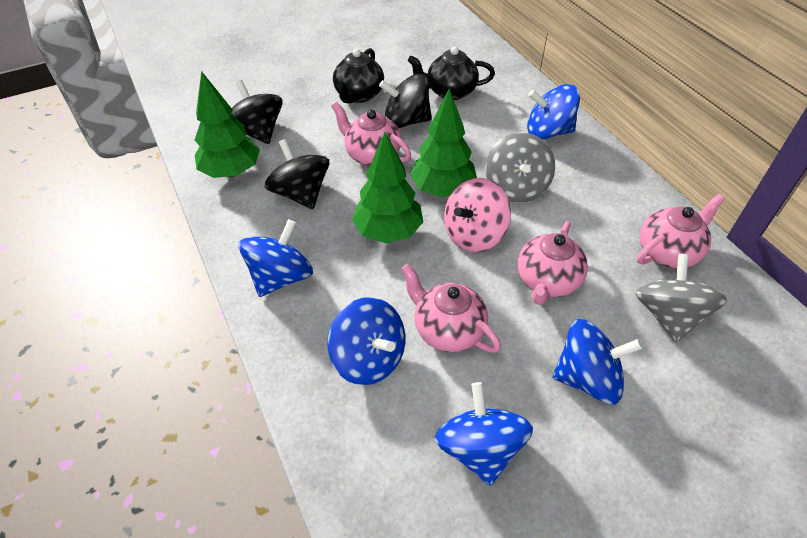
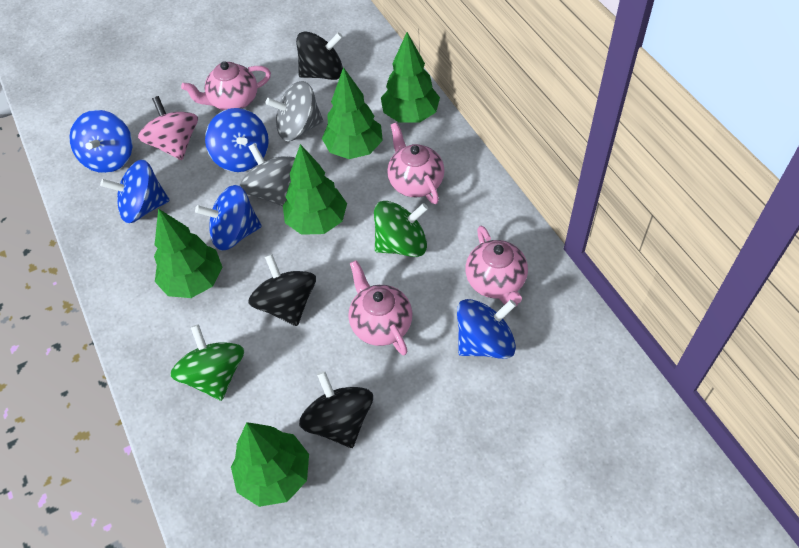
black teapot: [333,48,384,104] [408,46,495,100] = 2 -> none = 0
green spinning top: none = 0 -> [170,324,244,401] [374,201,428,257] = 2
green tree: [195,71,260,178] [352,132,423,243] [410,89,477,197] = 3 -> [154,209,222,298] [231,422,309,507] [283,144,347,235] [322,67,383,159] [381,32,440,123] = 5

